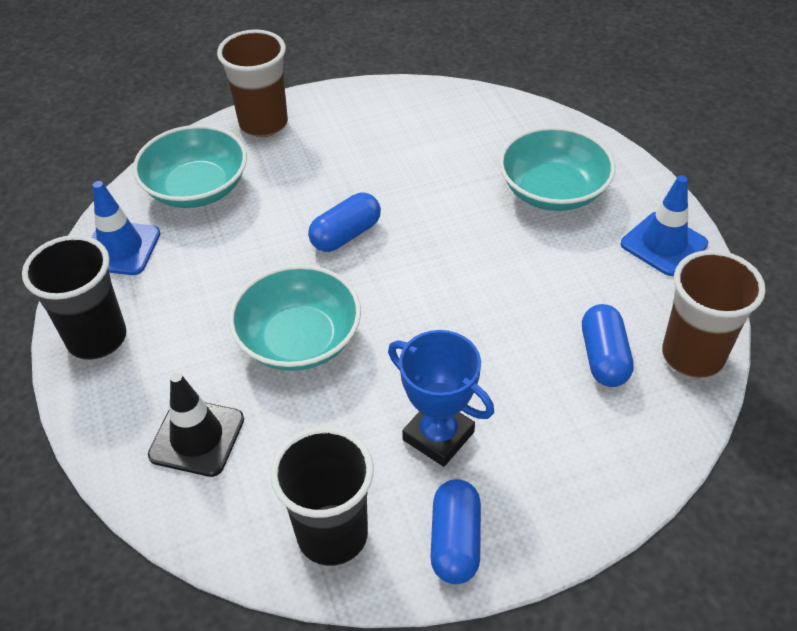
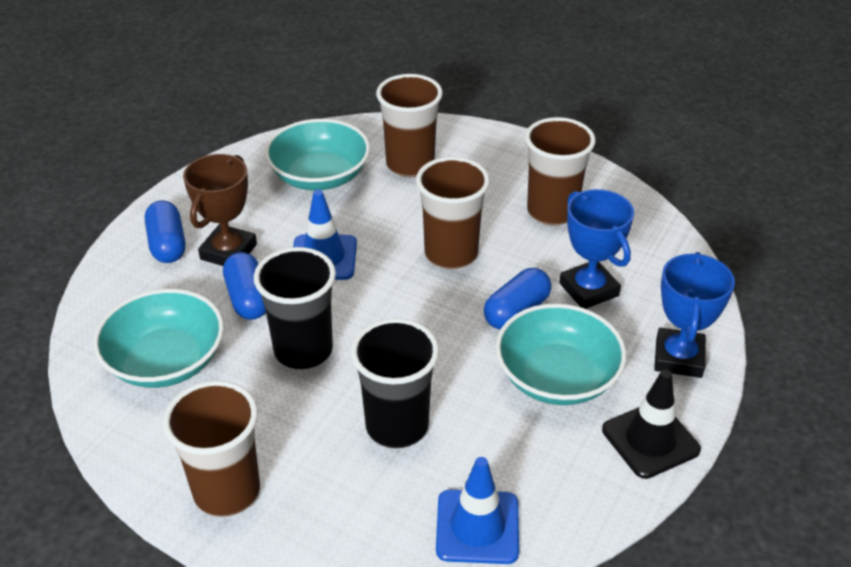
blue trophy: [388,330,494,467] = 1 -> [559,189,634,309] [654,252,735,378] = 2
brown cup: [217,29,288,137] [662,250,766,378] = 2 -> [163,381,260,517] [376,74,443,177] [416,157,490,269] [525,117,596,226] = 4
brown trophy: none = 0 -> [183,154,257,266] = 1

